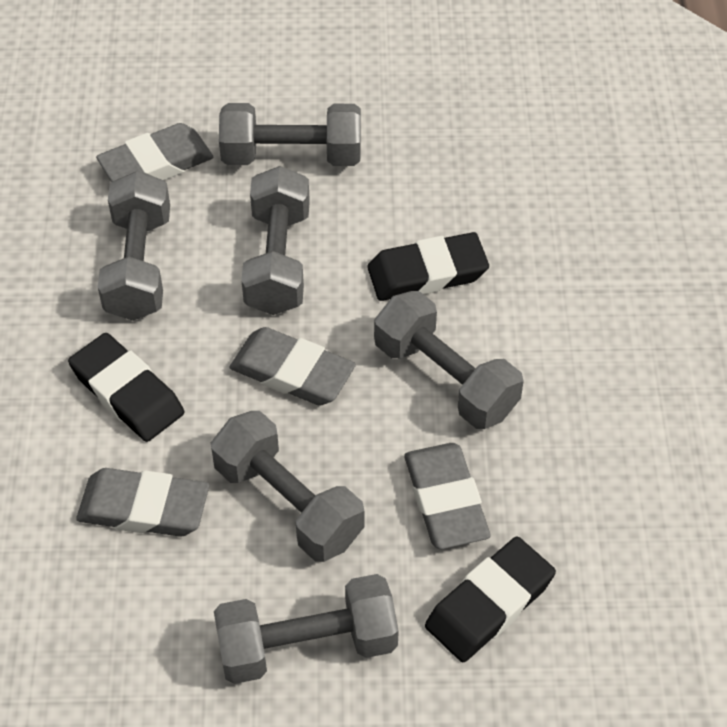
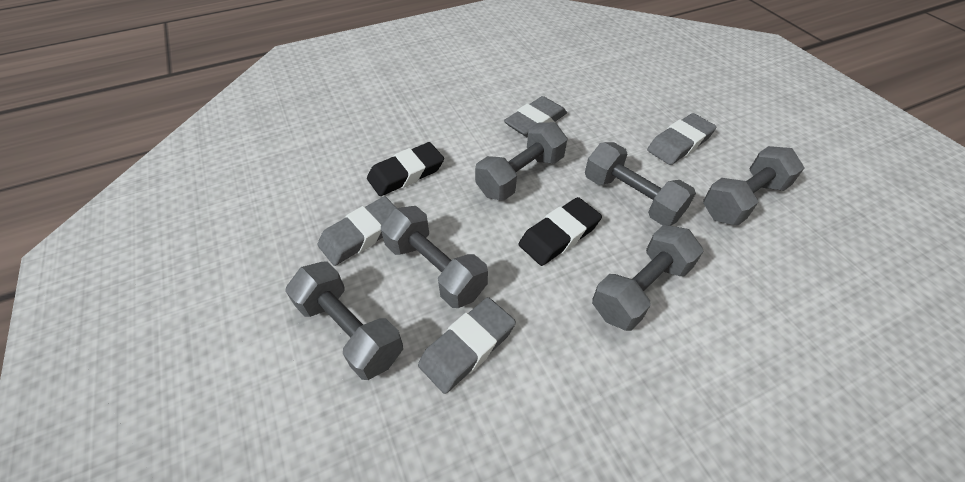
black eraser: [68,333,184,442] [367,232,489,301] [425,536,556,662] = 3 -> [367,142,444,196] [519,197,602,266] = 2

